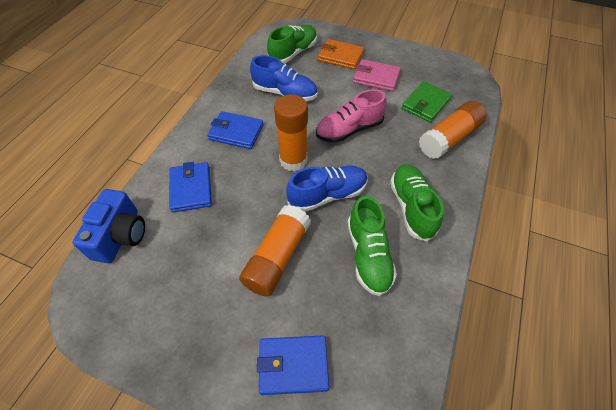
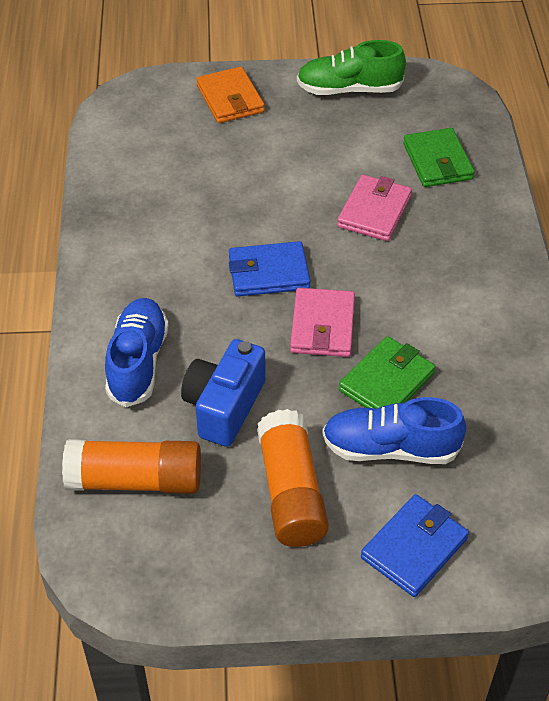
blue wallet: [169,162,212,212] [207,111,263,149] [257,335,329,395] = 3 -> [229,241,310,297] [361,494,469,597] = 2
green shoe: [267,25,317,64] [347,196,397,296] [390,164,444,242] = 3 -> [297,40,406,95] = 1
green wallet: [402,81,452,123] = 1 -> [339,336,436,409] [403,128,475,187] = 2
orange glue stick: [239,205,311,297] [274,94,308,171] [419,101,487,159] = 3 -> [62,439,201,494] [257,409,329,547] = 2
pink shoe: [316,89,387,143] = 1 -> none = 0
pink wallet: [353,59,401,91] = 1 -> [290,288,355,357] [337,175,412,241] = 2

